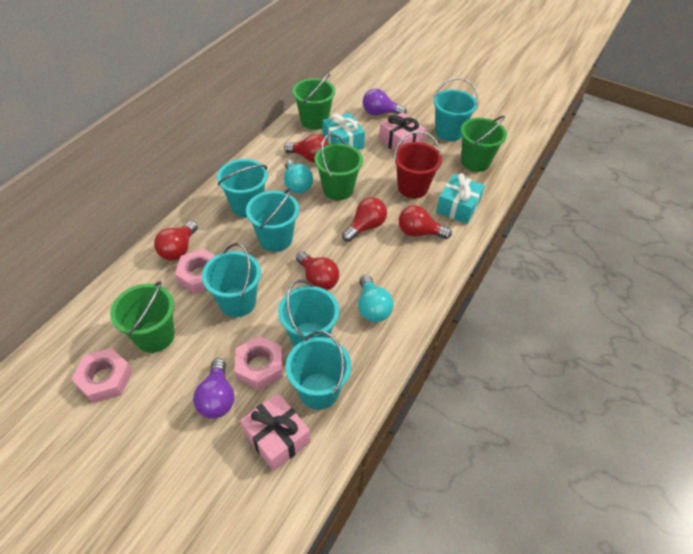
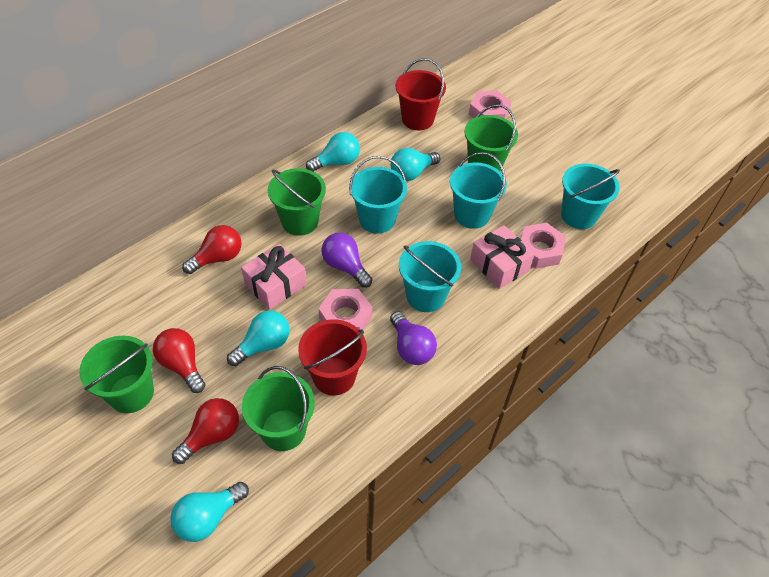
red bucket: [394,131,442,198] = 1 -> [298,319,367,395] [395,58,446,130] = 2
red light bulb: [154,221,198,261] [284,134,329,163] [296,251,339,290] [342,197,387,242] [399,205,452,239] = 5 -> [153,328,205,393] [172,398,239,464] [182,225,241,274] = 3
turquoise bucket: [202,243,261,317] [217,159,268,217] [246,188,299,252] [278,280,339,347] [286,331,351,410] [434,78,479,141] = 6 -> [349,156,407,234] [399,241,461,312] [450,152,507,229] [561,163,620,229] = 4
turquoise gift: [323,113,365,150] [436,173,485,224] = 2 -> none = 0
turquoise light bulb: [284,160,313,193] [358,275,394,322] = 2 -> [170,482,249,542] [227,310,289,366] [306,132,360,172] [391,148,440,181] = 4

